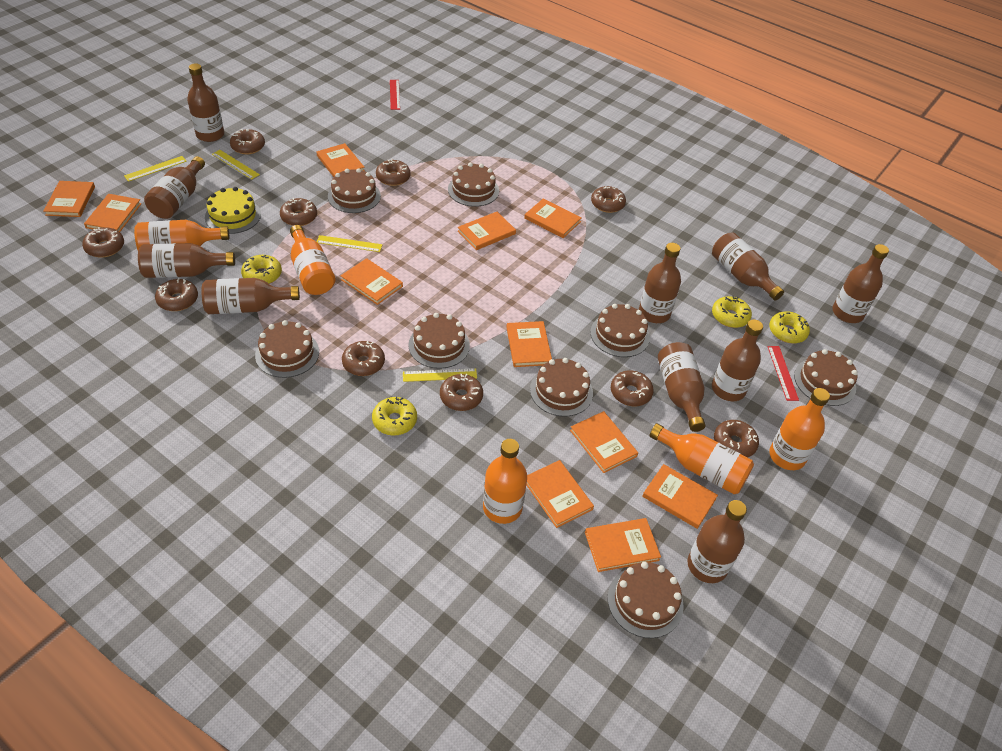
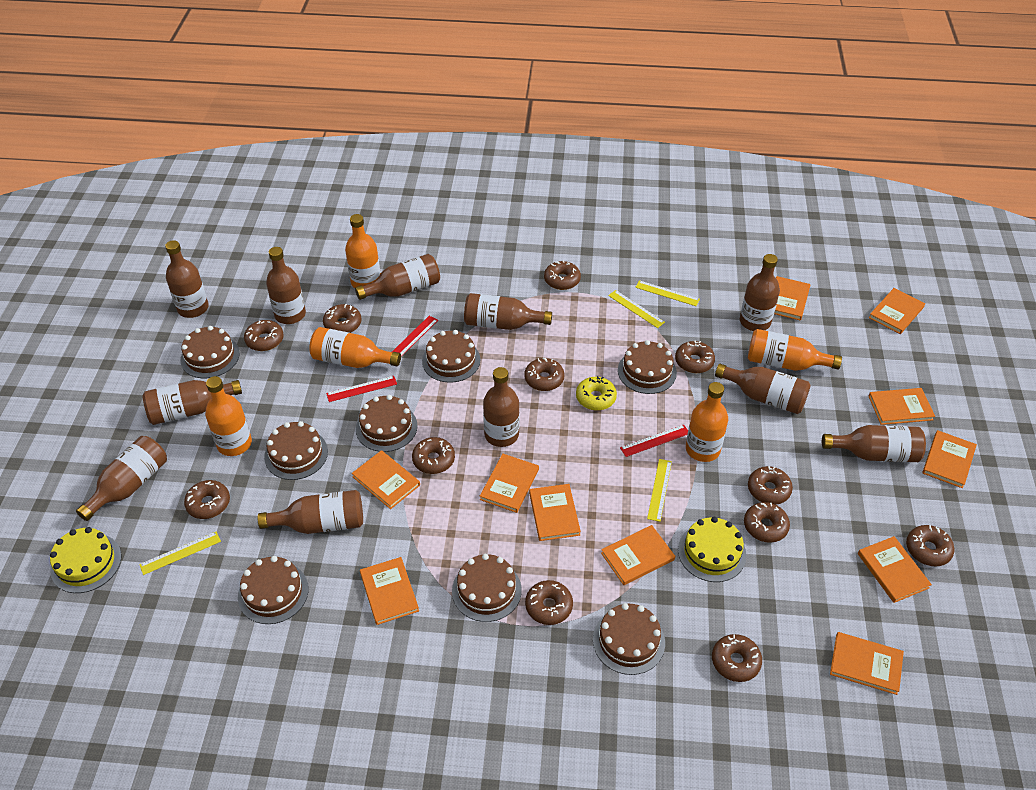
brown bottle: [138,243,235,278] [144,156,205,219] [187,63,224,142] [202,278,300,314] [639,243,681,323] [658,342,705,432] [687,500,747,583] [712,232,784,301] [712,319,763,401] [833,244,889,323] = 10 -> [76,436,167,521] [142,380,242,425] [165,240,209,318] [258,490,363,534] [266,247,306,324] [355,254,440,300] [464,293,552,330] [483,367,519,447] [715,364,811,414] [740,254,780,331] [822,425,926,462] = 11
brown donut: [82,227,124,258] [155,278,198,311] [230,129,265,154] [280,198,317,226] [342,341,385,376] [376,159,411,186] [440,374,483,411] [591,186,626,213] [611,370,654,406] [714,420,759,458] = 10 -> [184,480,230,519] [244,320,284,351] [323,304,362,333] [412,437,455,474] [524,358,564,391] [525,580,573,625] [544,260,581,290] [675,341,715,373] [712,634,762,682] [744,502,790,543] [748,466,793,505] [906,525,955,567] = 12
red ruler: [390,80,400,110] [768,346,799,401] = 2 -> [326,376,397,402] [392,316,438,357] [620,425,688,457] = 3
yellow cake: [205,187,261,234] = 1 -> [50,527,121,593] [678,517,746,582] = 2
yellow donut: [241,255,282,284] [372,397,417,435] [712,296,752,328] [769,312,810,343] = 4 -> [576,376,617,411] = 1

